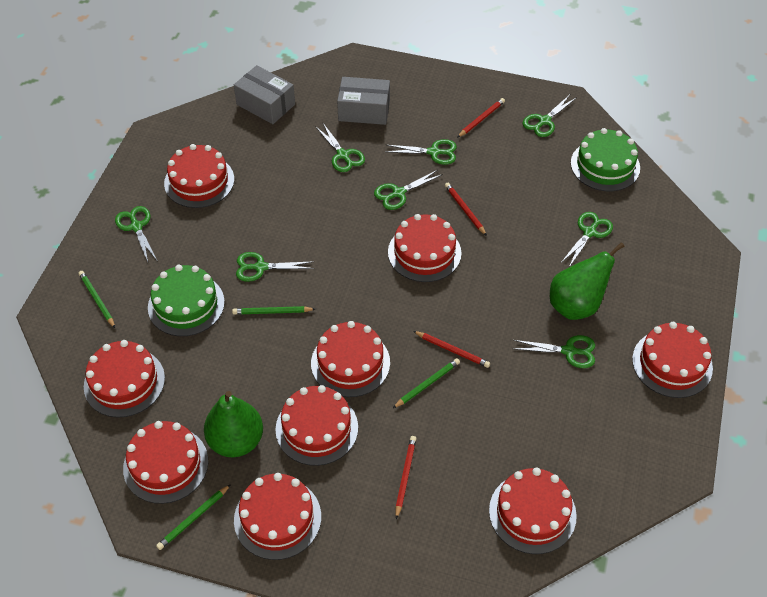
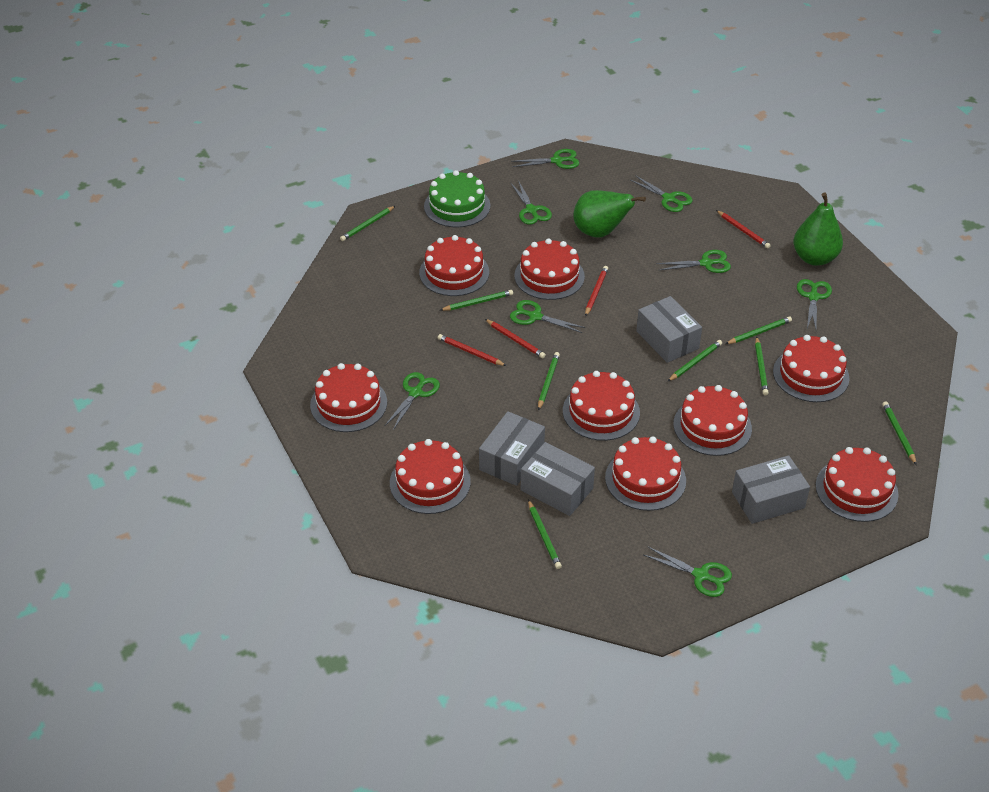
green cake: [148,265,225,336] [571,128,640,191] = 2 -> [424,170,490,227] = 1
green pencil: [79,271,115,328] [156,484,231,550] [232,306,315,315] [393,358,460,408] = 4 -> [340,206,395,241] [440,290,513,311] [528,500,562,569] [538,352,560,410] [667,340,722,382] [726,316,792,344] [755,337,769,395] [882,401,917,465] = 8
grey box: [234,65,295,124] [337,77,390,125] = 2 -> [479,411,545,486] [521,442,595,516] [636,296,702,363] [732,455,810,524] = 4

